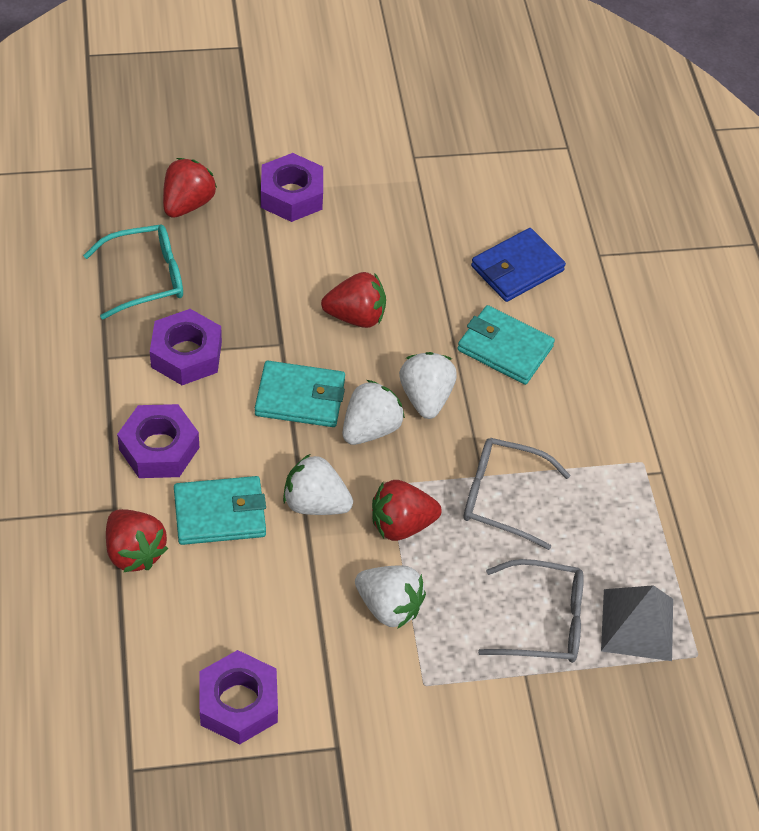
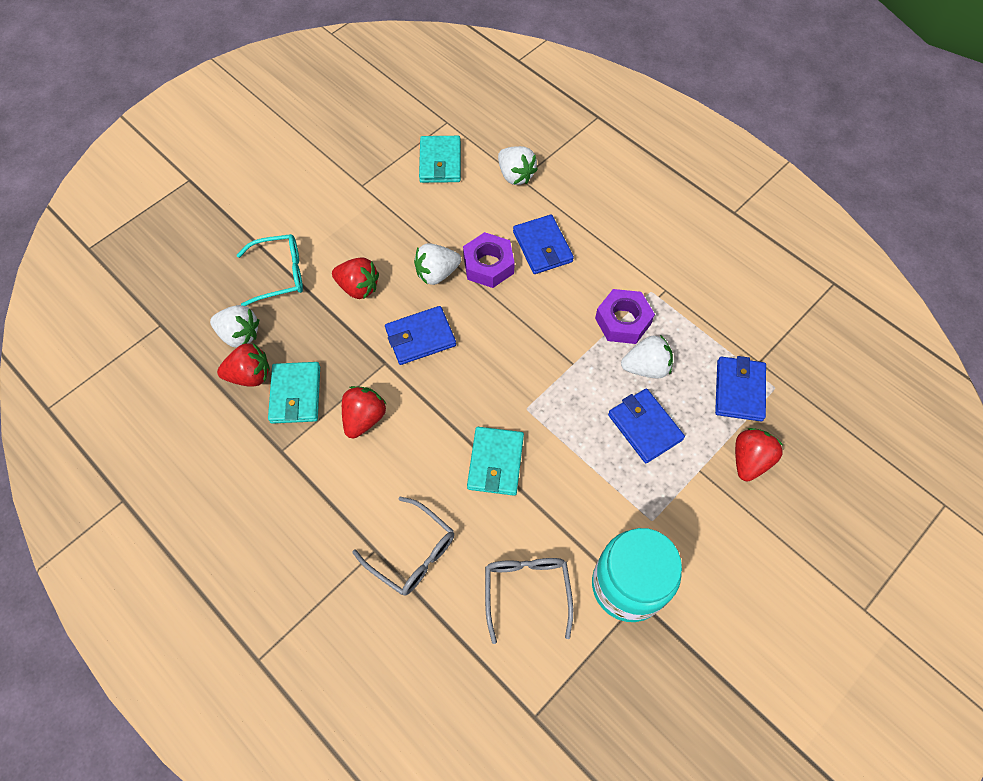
blue wallet: [471,228,566,302] = 1 -> [385,306,456,365] [513,215,574,274] [608,388,685,463] [715,356,766,421] = 4
grey pyramid: [601,585,673,661] = 1 -> none = 0
purple nut: [117,404,199,478] [150,309,222,385] [199,650,278,745] [261,153,323,222] = 4 -> [463,232,515,288] [595,289,655,344] = 2
turquoise jar: none = 0 -> [592,528,682,622] = 1

